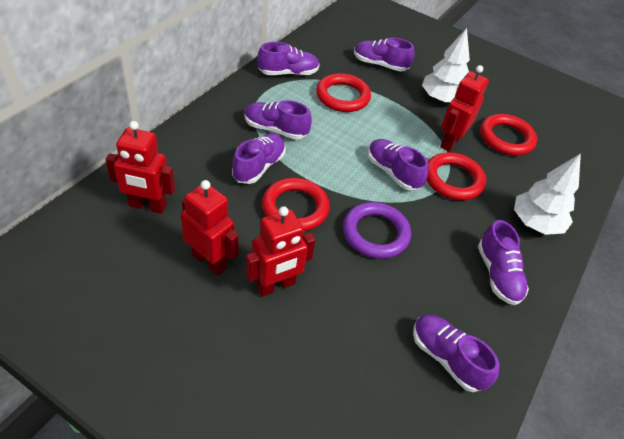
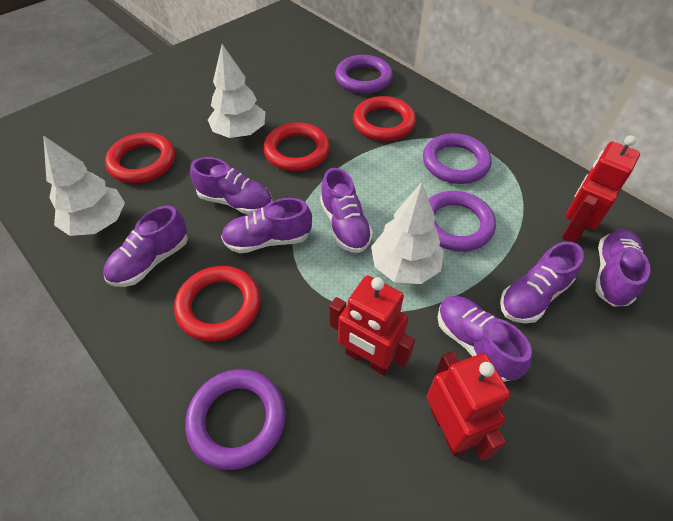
purple ring: [343,202,411,259] = 1 -> [185,369,286,470] [335,55,393,94] [423,133,492,184] [429,191,496,252] = 4
red robot: [105,121,175,214] [181,180,239,276] [245,206,316,297] [440,65,489,152] = 4 -> [329,275,415,375] [427,351,510,461] [562,135,640,243] = 3
white tree: [422,28,470,103] [514,153,581,235] = 2 -> [43,135,125,236] [208,44,265,138] [371,182,444,284] = 3

